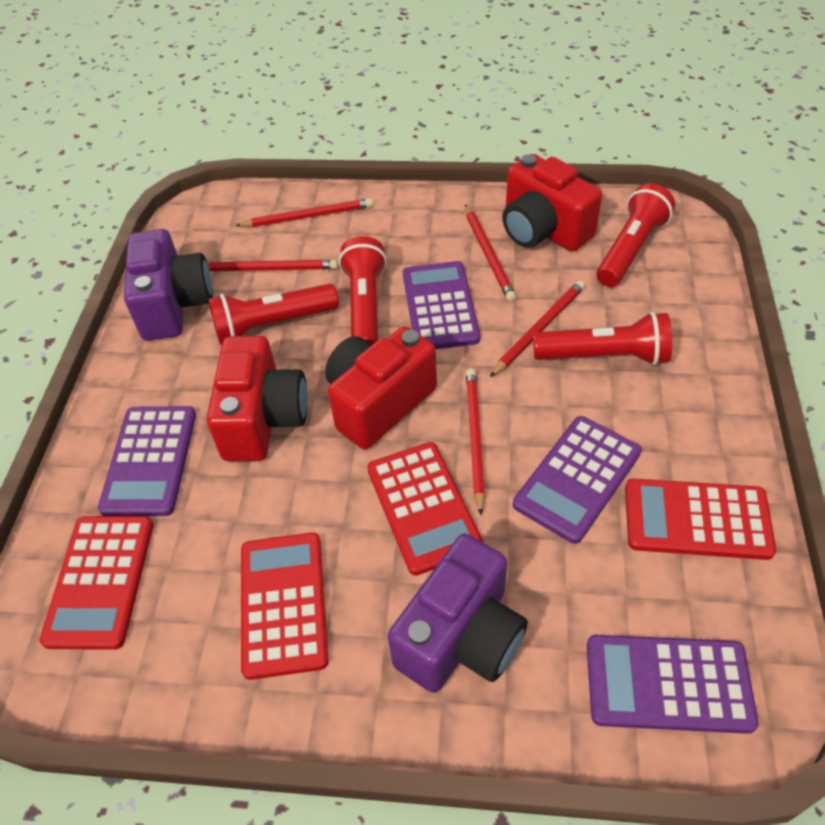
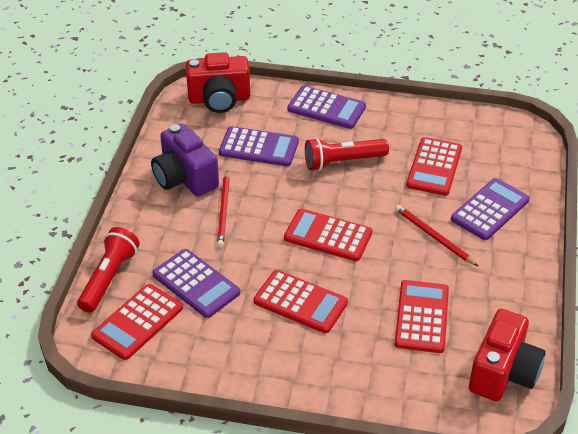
purple camera: [124,229,213,341] [388,534,528,693] = 2 -> [151,124,219,197] = 1
red calculator: [40,516,154,650] [241,533,329,680] [367,442,483,576] [625,479,776,560] = 4 -> [91,284,183,360] [254,270,348,333] [284,209,372,261] [395,280,449,353] [406,137,462,196] = 5
red camera: [206,336,308,461] [325,326,437,449] [502,154,602,252] = 3 -> [186,52,250,113] [469,309,546,401] = 2
red flashlight: [209,284,339,345] [338,236,387,345] [533,312,672,365] [597,183,675,287] = 4 -> [77,227,140,313] [305,138,389,171] = 2
red pencil: [207,260,338,271] [235,198,373,227] [465,204,516,302] [466,368,485,515] [490,280,585,377] = 5 -> [217,171,230,248] [395,205,479,267] = 2

